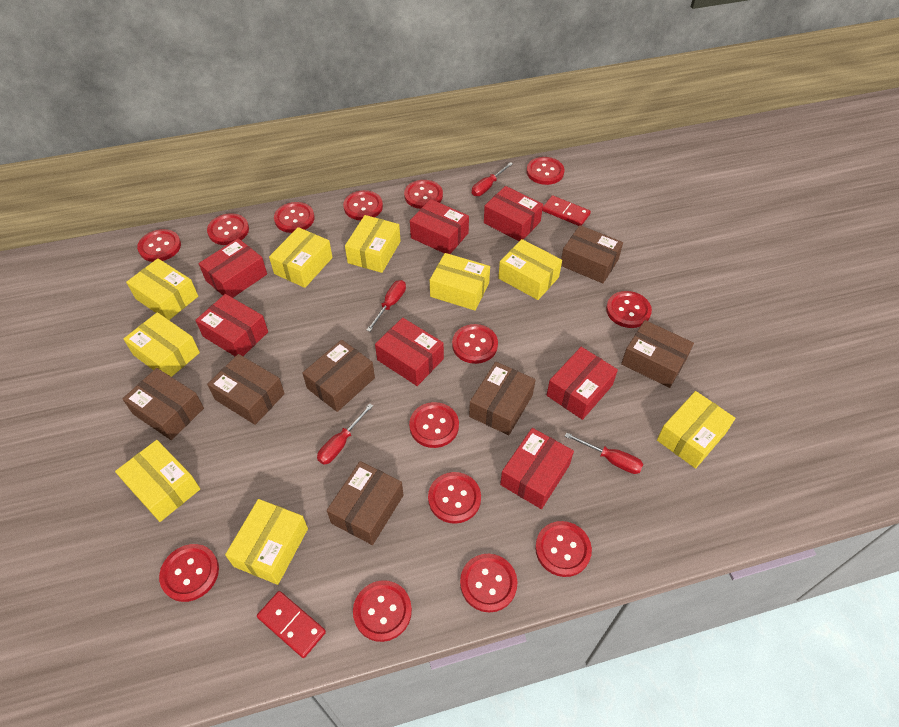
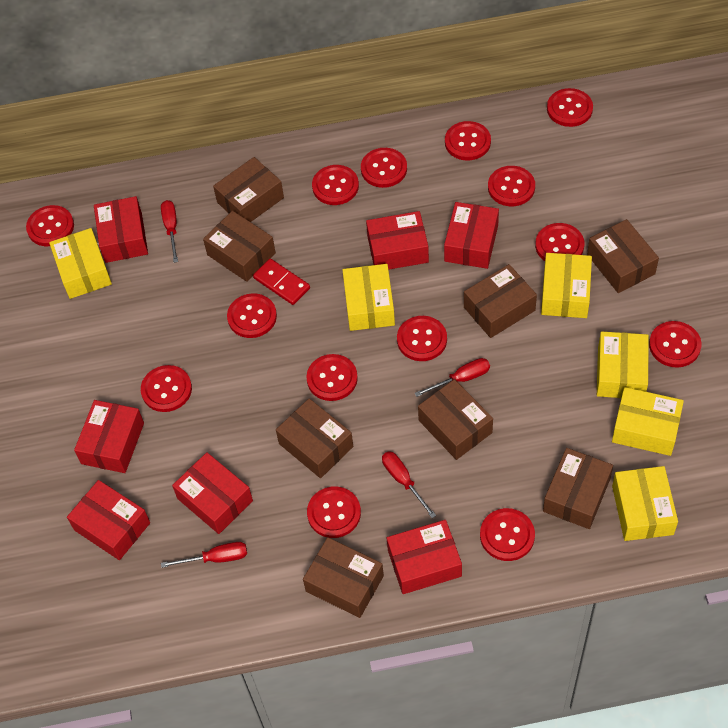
brown box: [123,368,204,440] [207,354,285,425] [302,340,375,412] [327,461,403,545] [469,362,535,435] [561,225,623,283] [621,320,694,388] = 7 -> [203,211,276,282] [213,157,284,222] [276,398,353,478] [303,537,384,618] [418,379,493,460] [464,264,537,338] [543,448,613,529] [587,219,659,293] = 8
red domino: [257,591,326,658] [542,195,591,226] = 2 -> [253,258,310,305] = 1
yellow box: [115,440,200,522] [124,312,200,377] [126,258,198,320] [225,499,308,585] [269,227,333,288] [345,215,401,273] [430,253,490,311] [498,239,562,300] [657,391,735,469] = 9 -> [49,228,112,299] [342,264,395,331] [541,253,592,318] [597,332,649,398] [612,387,684,456] [612,466,678,541] = 6

